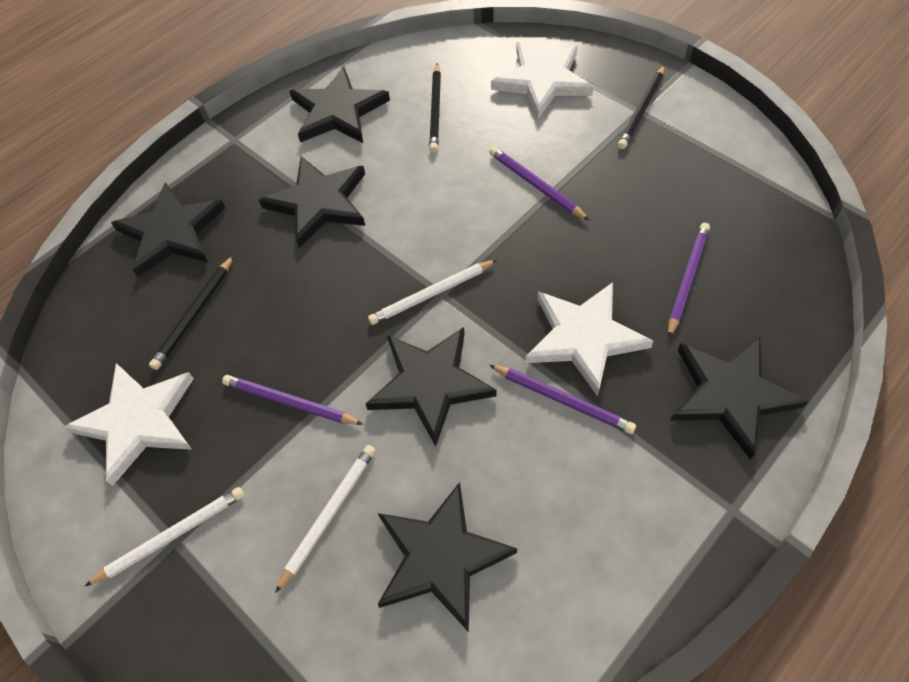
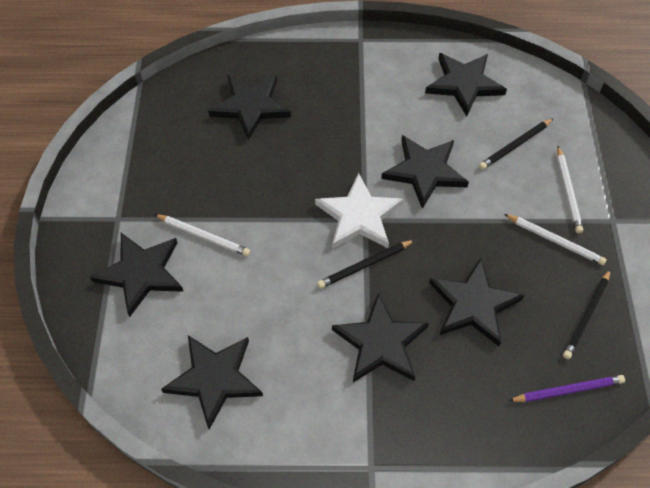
black star: [111,182,225,277] [259,156,365,248] [289,67,390,143] [366,327,497,446] [377,482,517,632] [670,336,809,460] = 6 -> [90,233,184,317] [161,335,263,430] [208,75,291,140] [332,293,429,383] [381,135,469,209] [425,53,507,116] [429,258,525,346] = 7
purple pencil: [222,375,363,425] [489,147,589,220] [490,365,636,434] [668,223,710,338] = 4 -> [509,375,625,402] = 1
white star: [64,363,194,486] [491,42,594,118] [526,282,653,396] = 3 -> [315,173,403,249] = 1

